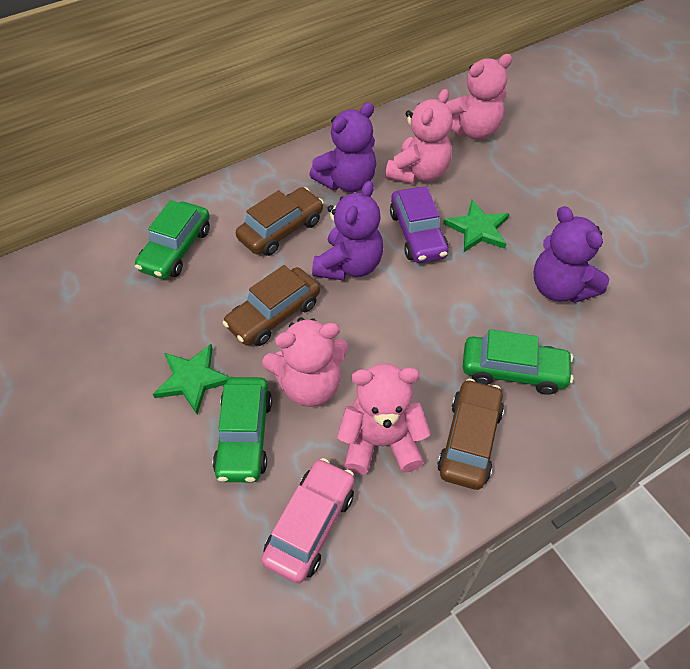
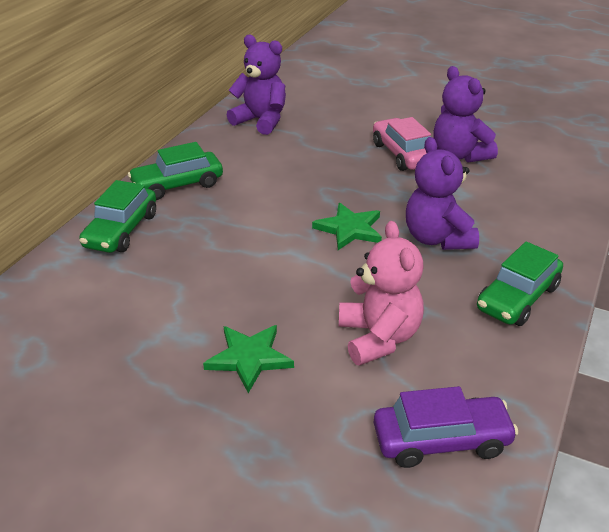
brown car: [223,265,320,346] [236,187,324,256] [437,379,504,490] = 3 -> none = 0
pink teddy bear: [262,317,348,407] [337,363,431,475] [385,89,453,184] [446,54,512,140] = 4 -> [339,221,424,366] = 1

